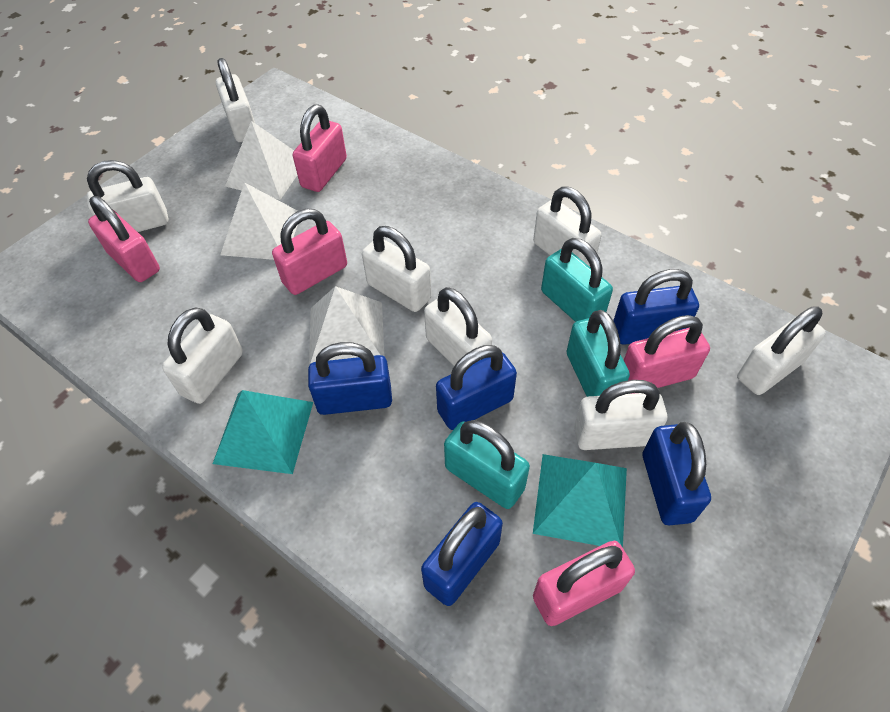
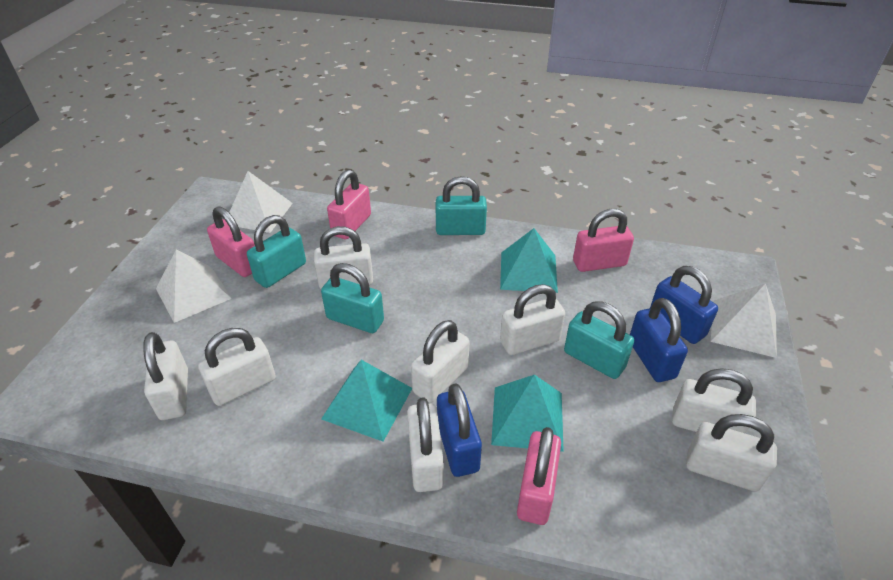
blue padlock: [308,342,392,415] [421,502,503,606] [436,345,517,430] [613,269,699,345] [643,422,711,526] = 5 -> [437,383,482,477] [630,298,688,382] [650,266,718,344] = 3
pink padlock: [88,196,160,282] [272,209,347,295] [293,105,347,192] [533,541,635,626] [624,315,710,394] = 5 -> [207,206,255,277] [327,170,371,239] [517,427,561,525] [573,209,634,272] = 4
turquoise padlock: [444,420,530,509] [541,238,613,322] [567,310,630,397] = 3 -> [247,215,306,288] [321,263,384,333] [436,176,487,235] [564,301,634,379] = 4
turquoise pyramid: [213,390,313,474] [533,454,627,548] = 2 -> [321,360,412,441] [491,375,564,452] [500,228,558,293] = 3

